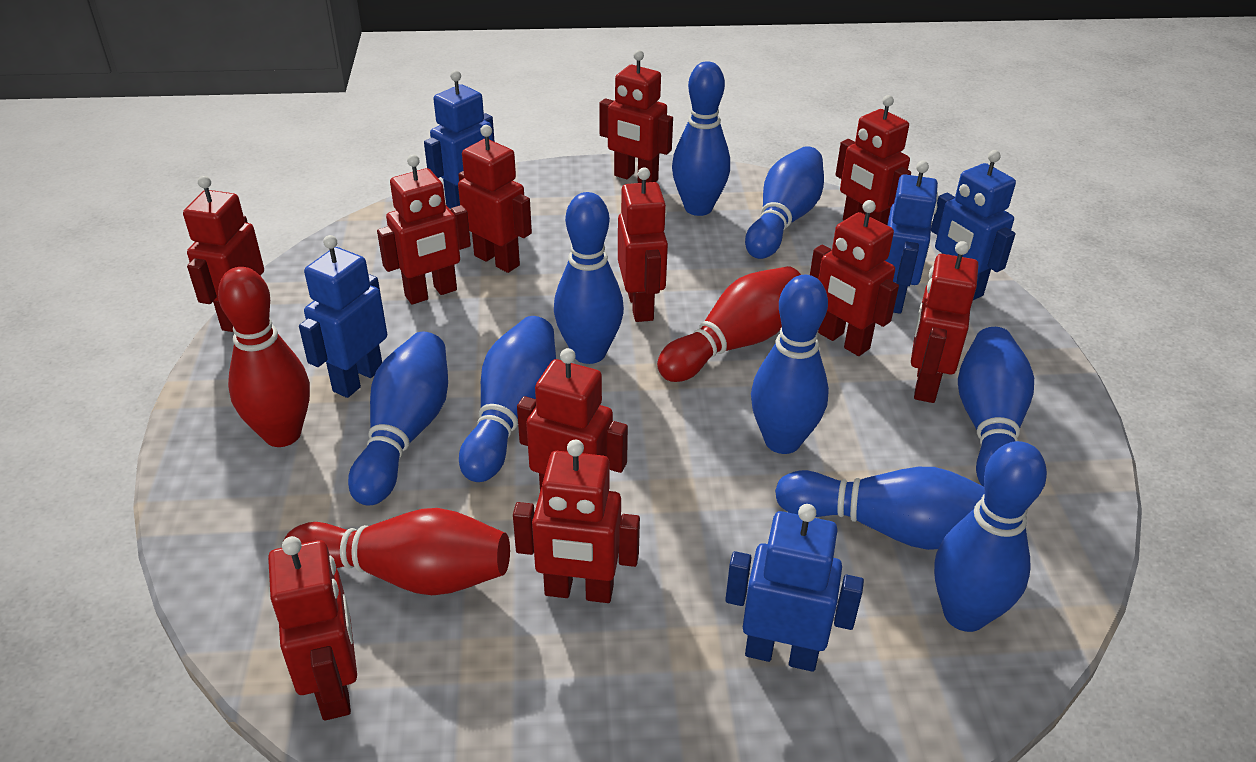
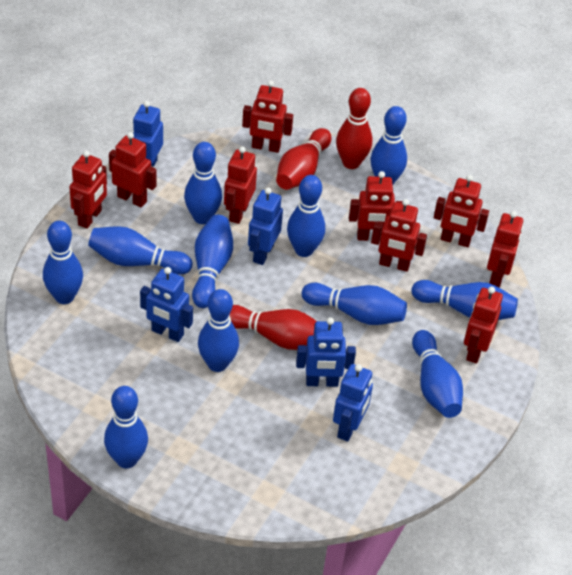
blue bowling pin: [348,332,448,506] [459,316,556,482] [554,192,624,364] [672,61,730,216] [745,146,824,259] [751,275,829,454] [775,467,984,550] [934,441,1047,632] [958,327,1034,486] = 9 -> [43,221,83,304] [88,226,192,274] [104,386,148,468] [184,142,222,224] [192,215,233,308] [198,289,239,372] [287,175,325,257] [302,282,407,325] [370,106,407,184] [412,280,518,320] [412,330,463,418] = 11
red robot: [183,176,264,332] [268,536,357,721] [377,154,471,305] [458,125,532,273] [513,440,640,603] [517,348,628,490] [599,50,673,183] [618,167,668,322] [810,200,899,356] [836,95,911,225] [911,241,978,403] = 11 -> [69,151,107,229] [109,132,157,208] [224,146,257,224] [242,80,293,153] [349,171,402,241] [371,199,427,272] [434,175,489,247] [464,287,503,364] [487,211,523,288] = 9

